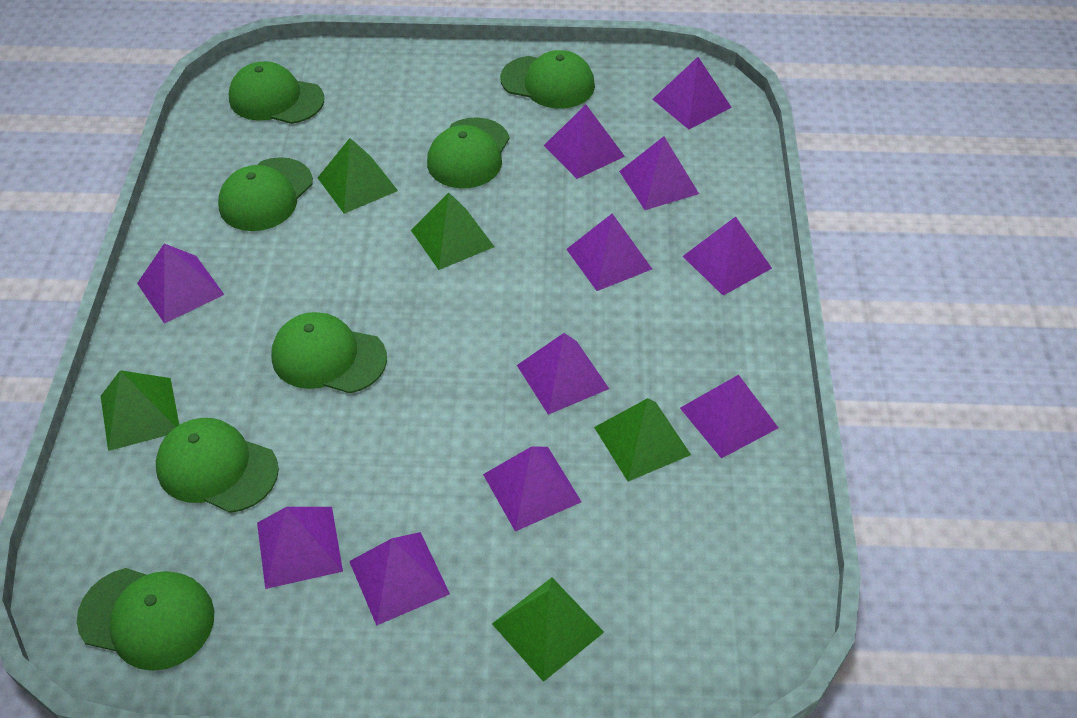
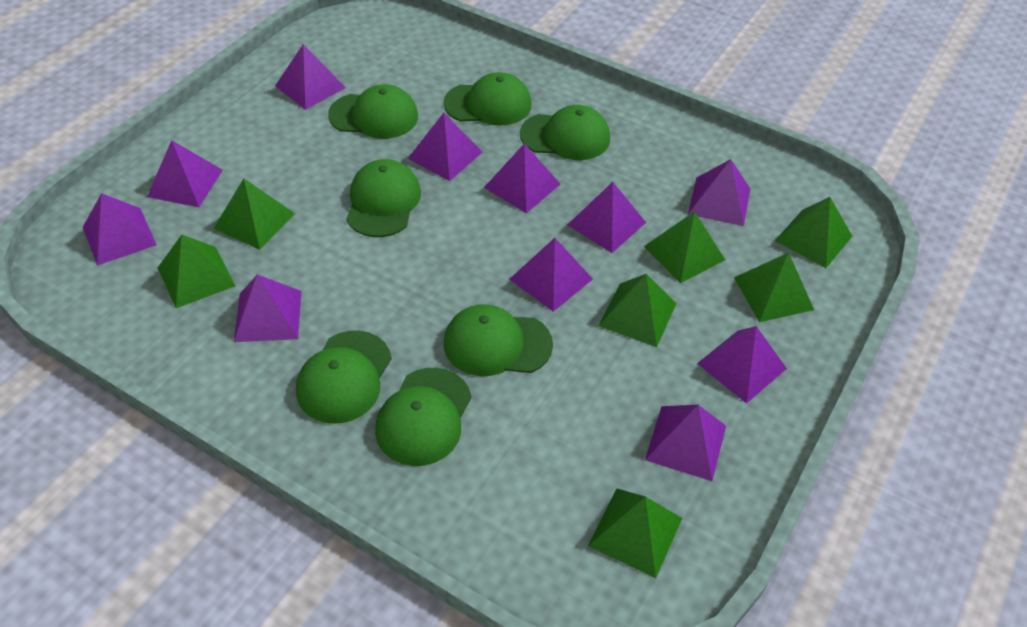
green pyramid: [101,370,179,451] [318,138,398,214] [411,193,494,270] [492,577,604,682] [594,398,691,481] = 5 -> [158,235,235,308] [213,178,295,250] [588,489,682,578] [599,274,676,347] [644,211,725,283] [734,252,814,322] [775,197,852,268] = 7

